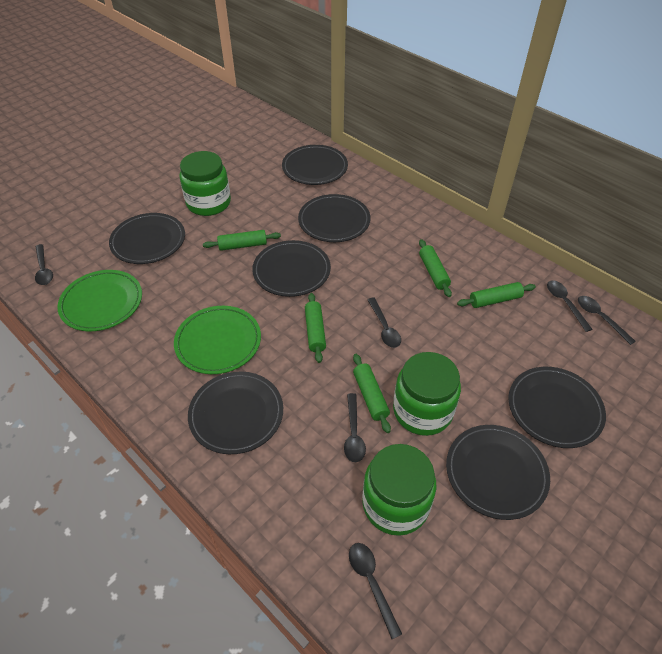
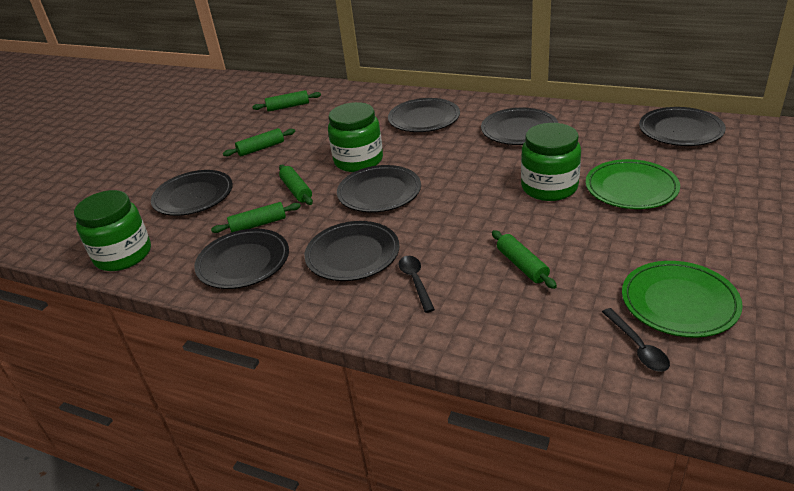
black spoon: [35,244,53,285] [344,393,366,462] [349,543,402,639] [367,297,401,348] [547,280,593,332] [578,296,636,345] = 6 -> [398,256,435,313] [602,308,670,372] = 2

